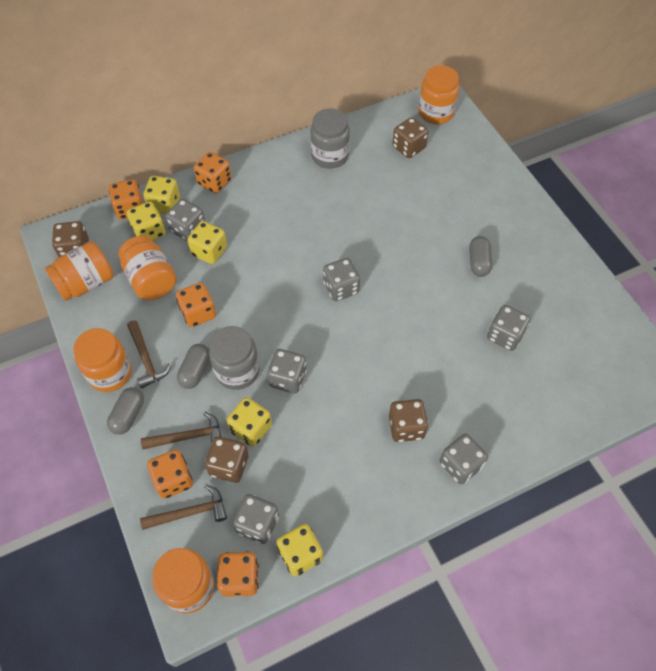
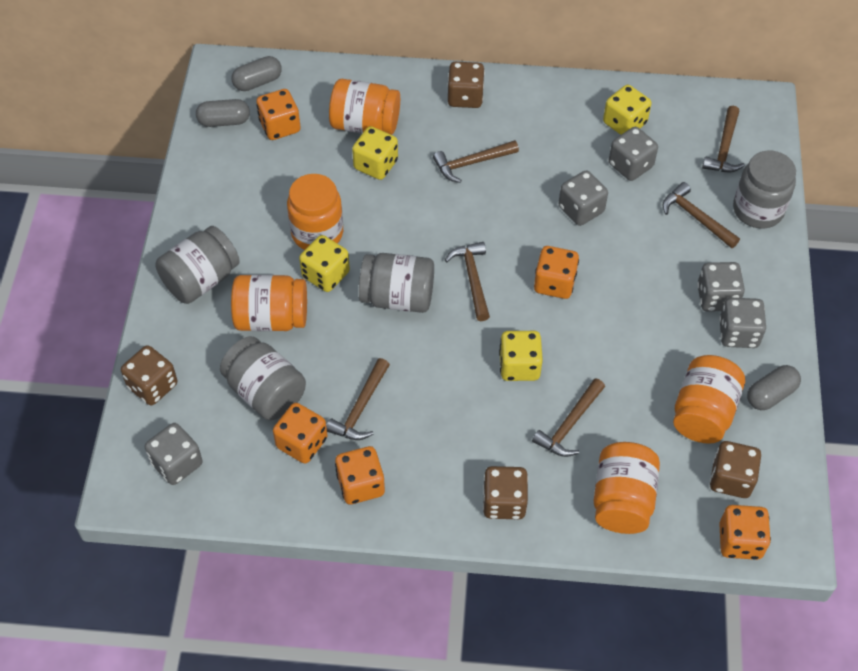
brown hammer: [127,320,171,389] [140,484,227,530] [141,412,221,449] = 3 -> [326,358,390,440] [433,140,519,183] [445,242,490,321] [532,378,605,457] [663,182,740,248] [702,106,745,172] = 6
grey dice: [166,199,205,241] [233,494,279,544] [267,349,307,394] [323,258,360,301] [440,434,488,484] [487,305,530,351] = 6 -> [145,423,203,485] [558,170,608,226] [609,127,658,181] [697,262,745,312] [719,298,766,348] = 5
grey jar: [209,326,259,390] [310,108,350,168] = 2 -> [155,226,240,304] [220,336,306,420] [359,253,434,313] [733,151,796,229] = 4
yellow dice: [127,201,166,240] [143,176,180,214] [187,221,227,264] [227,397,272,447] [277,524,323,576] = 5 -> [299,235,350,292] [352,126,398,180] [499,331,543,381] [603,85,652,135] = 4

